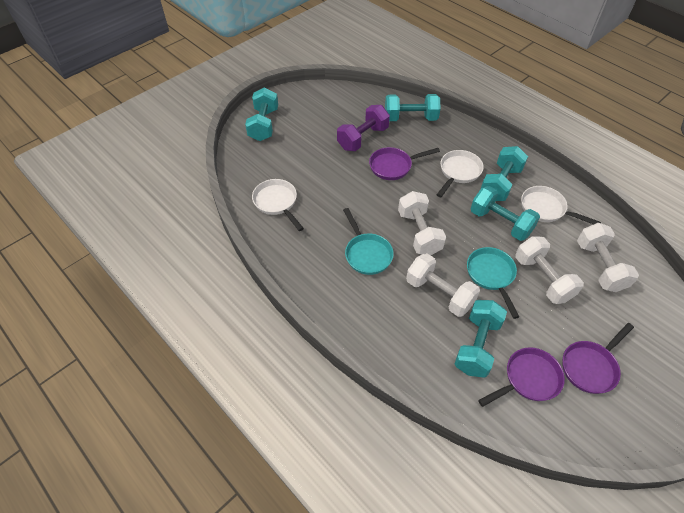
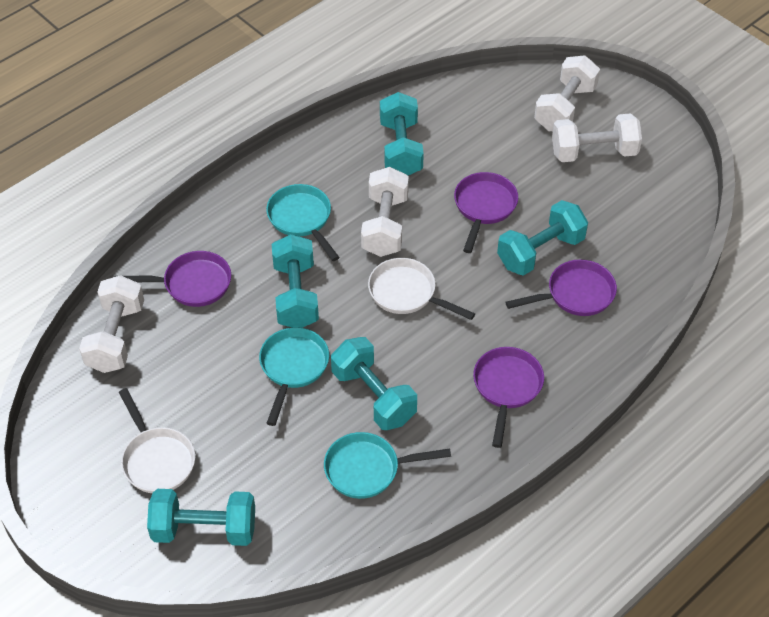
purple dumbbell: [337,105,390,151] = 1 -> none = 0
purple pan: [369,147,440,180] [478,347,565,407] [562,323,634,394] = 3 -> [115,251,231,307] [454,172,518,253] [473,347,544,448] [505,260,617,316] = 4
turquoise pan: [343,208,394,275] [467,247,519,319] = 2 -> [259,327,329,426] [266,184,340,261] [324,432,451,499] = 3
white pan: [252,179,304,231] [437,150,484,197] [521,186,601,225] = 3 -> [119,388,195,493] [368,258,475,320] = 2

